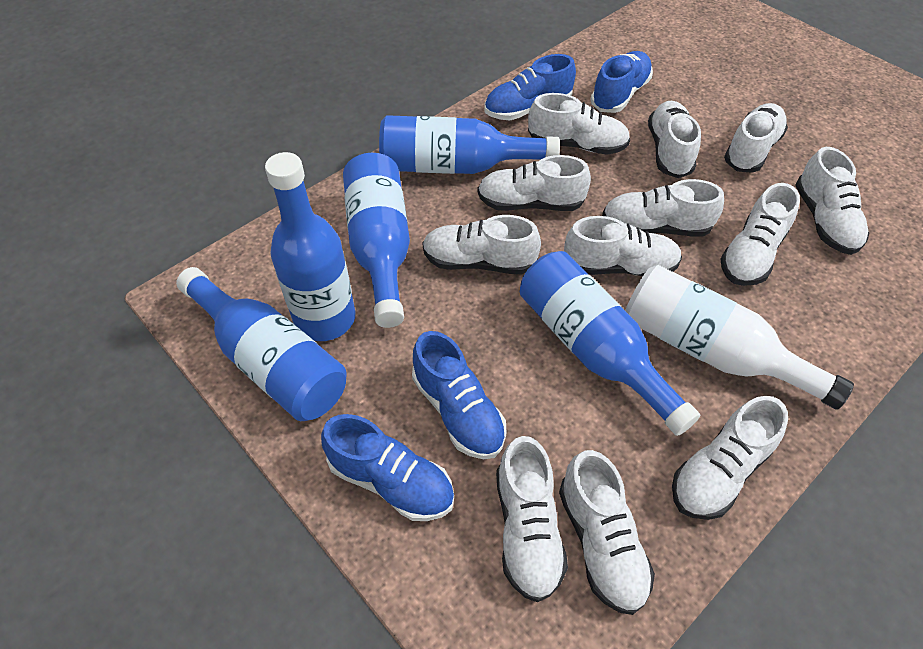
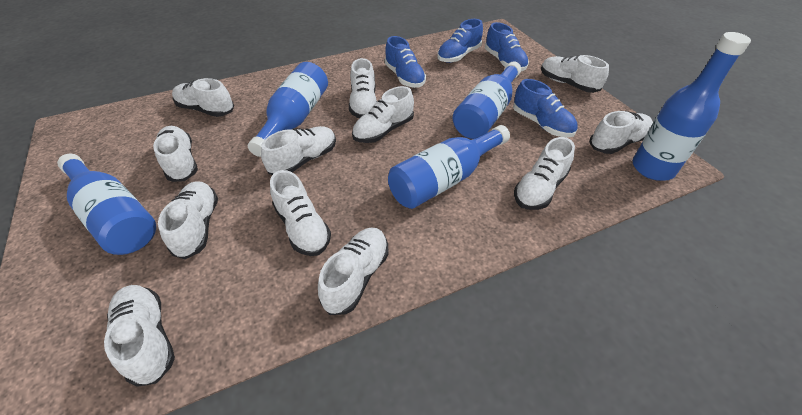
white bottle: [625,265,854,410] = 1 -> none = 0

